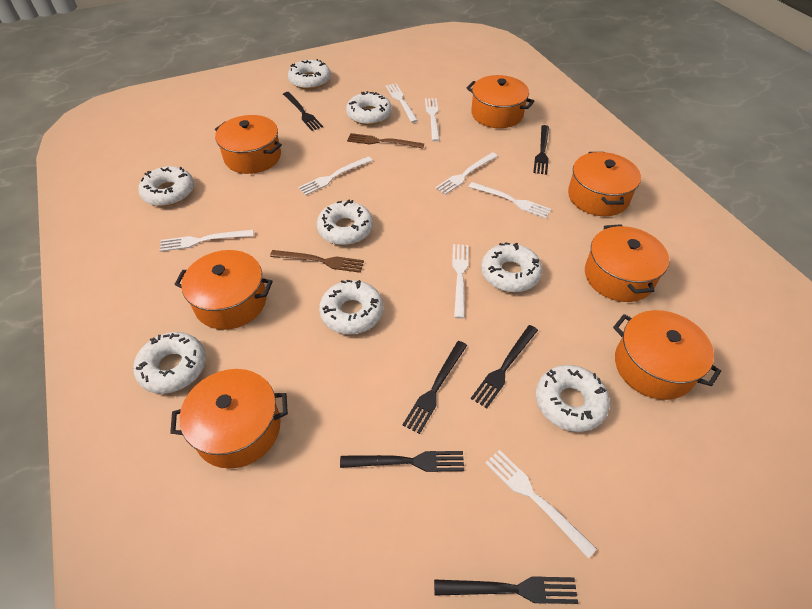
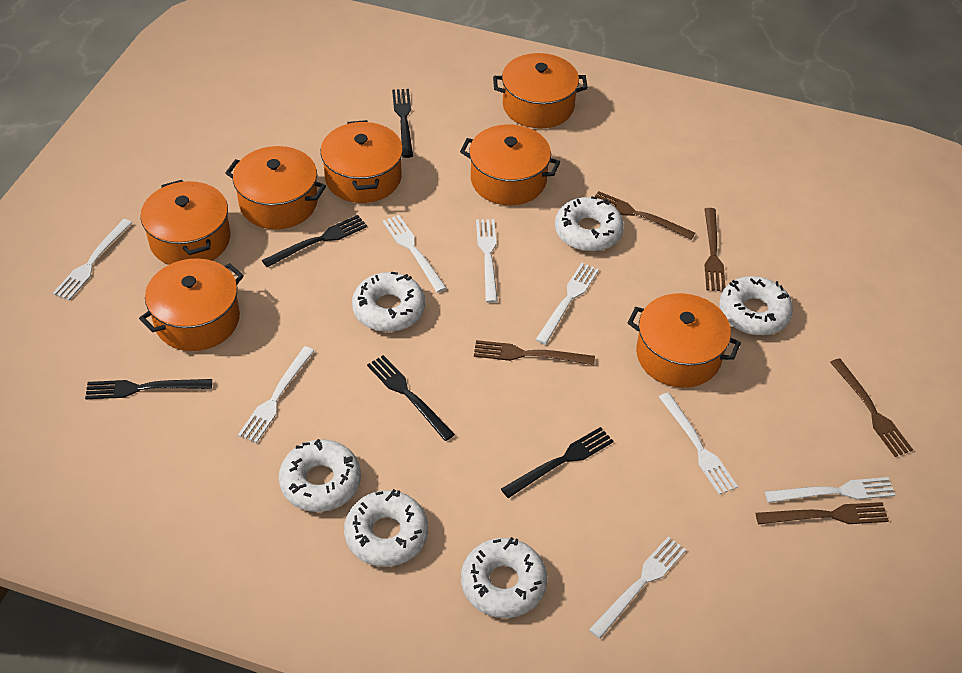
black fork: [283,92,323,131] [340,451,464,472] [403,341,467,434] [434,576,578,604] [471,325,538,408] [533,125,549,175] = 6 -> [85,379,212,399] [262,215,367,267] [367,355,455,441] [392,89,413,158] [501,427,614,498] = 5
brown fork: [270,250,364,273] [347,133,424,149] = 2 -> [474,340,595,365] [595,191,695,240] [704,208,725,291] [756,502,889,524] [830,358,913,457] = 5
white donut: [133,332,206,394] [138,166,194,206] [288,59,331,89] [317,199,373,245] [319,280,383,334] [346,91,392,125] [481,242,542,292] [536,365,610,432] = 8 -> [279,439,361,512] [344,489,428,567] [352,272,425,332] [461,537,547,618] [555,196,624,251] [719,276,793,335] = 6

